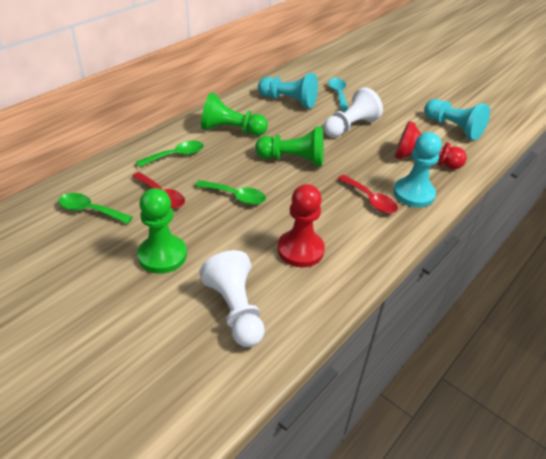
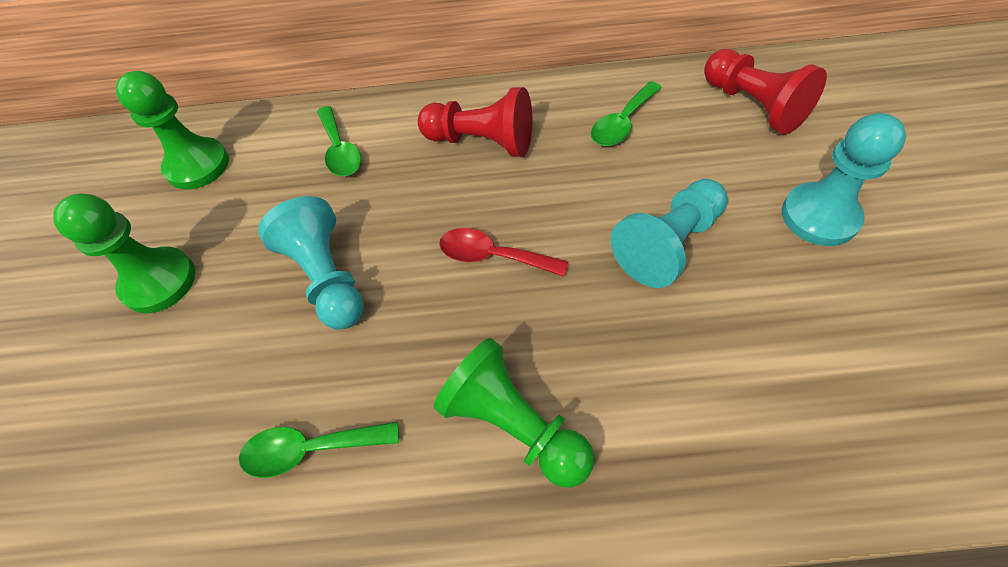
red spoon: [132,172,185,209] [337,175,398,213] = 2 -> [439,228,568,277] = 1
turquoise spoon: [328,78,349,111] = 1 -> none = 0
white pawn: [200,250,265,347] [323,87,383,138] = 2 -> none = 0

